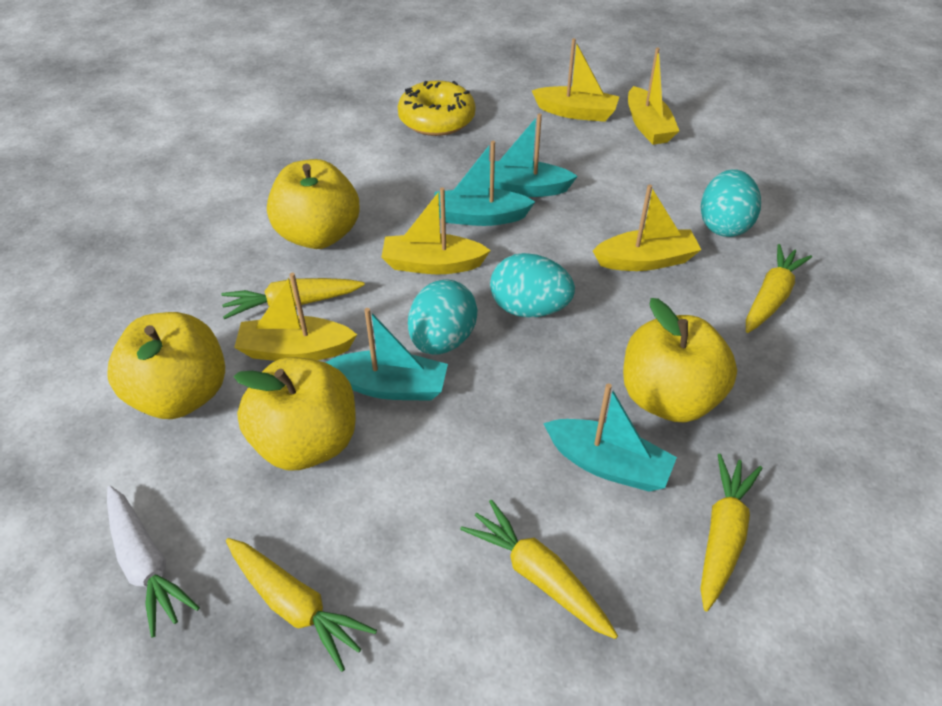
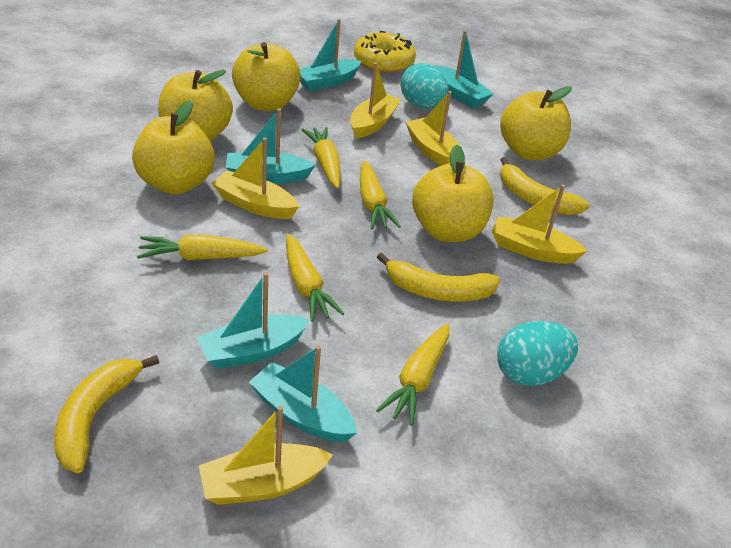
turquoise boat: [325,308,448,401] [434,141,535,226] [488,113,578,197] [543,383,677,492] = 4 -> [197,272,310,369] [226,108,316,184] [249,346,357,442] [300,19,361,91] [435,31,493,108] = 5
turquoise egg: [408,279,477,355] [490,253,575,318] [701,169,761,237] = 3 -> [401,63,449,109] [497,321,578,386] = 2
white carrot: [107,486,200,638] = 1 -> none = 0
yellow apple: [108,312,225,419] [234,357,356,470] [267,159,360,249] [623,298,737,423] = 4 -> [132,100,215,194] [158,70,233,141] [232,42,301,111] [412,145,494,242] [500,86,572,160] = 5
yellow banana: none = 0 -> [54,355,159,473] [377,253,500,302] [500,157,590,215] = 3

